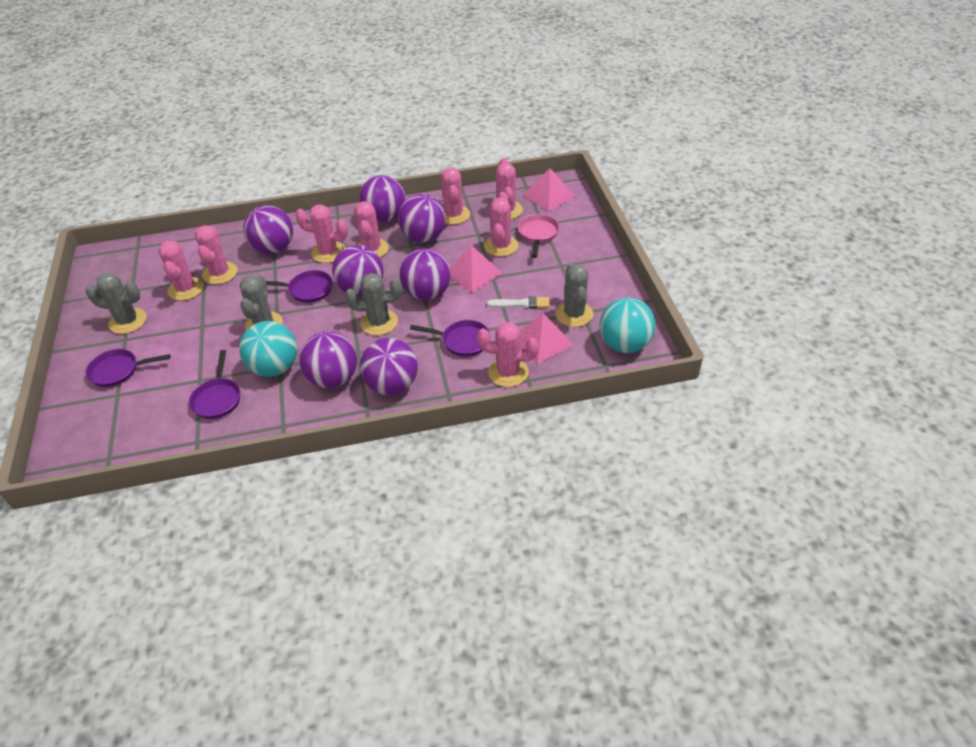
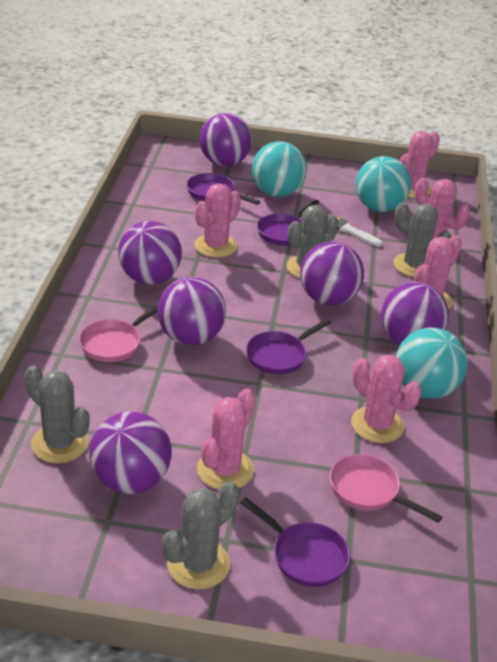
pink cactus: [158,241,204,301] [195,225,237,285] [295,204,348,263] [354,201,389,258] [441,168,470,225] [477,322,539,387] [484,192,518,257] [496,158,523,219] = 8 -> [195,183,241,258] [197,388,255,490] [351,355,421,443] [400,131,440,198] [414,235,462,310] [415,178,470,239] = 6
pink pan: [518,214,559,258] = 1 -> [79,305,158,362] [330,454,442,523] = 2
pink pyramid: [450,245,502,293] [519,313,574,364] [523,168,575,212] = 3 -> none = 0
purple ball: [244,205,293,254] [299,331,357,388] [332,245,384,296] [359,175,406,222] [360,338,418,395] [398,194,446,242] [399,249,451,300] = 7 -> [89,412,172,494] [118,221,182,285] [158,277,226,346] [200,113,252,166] [300,241,364,306] [381,282,449,345] = 6
turquoise ball: [239,321,297,377] [599,298,656,353] = 2 -> [252,141,307,197] [356,156,411,212] [396,327,468,399] = 3

